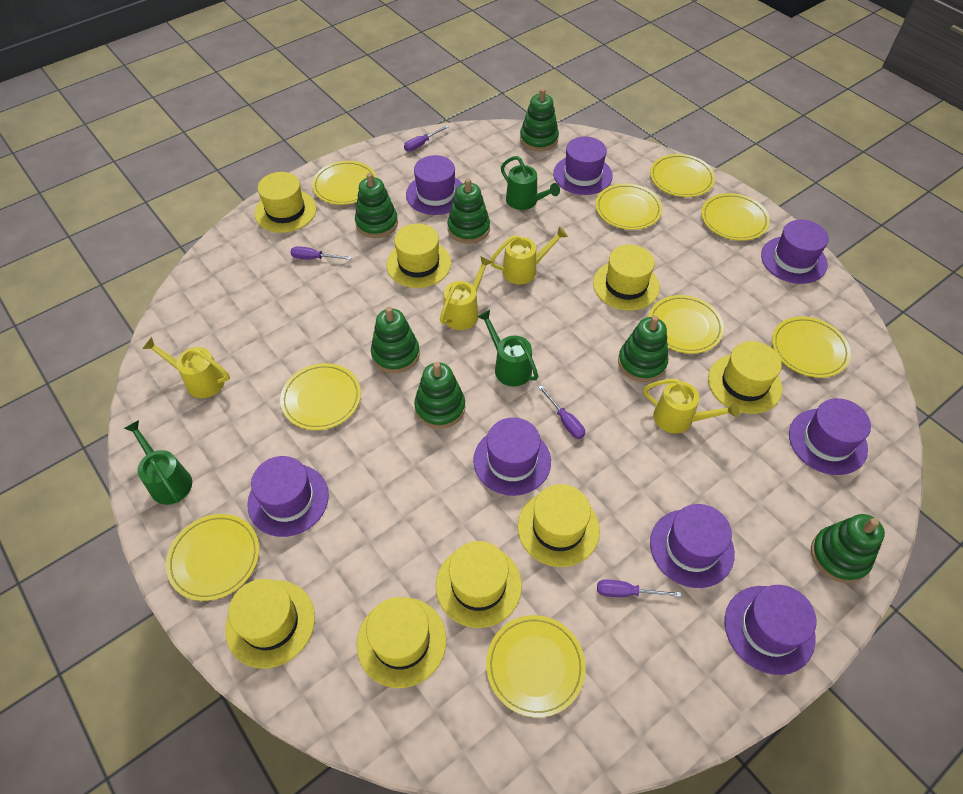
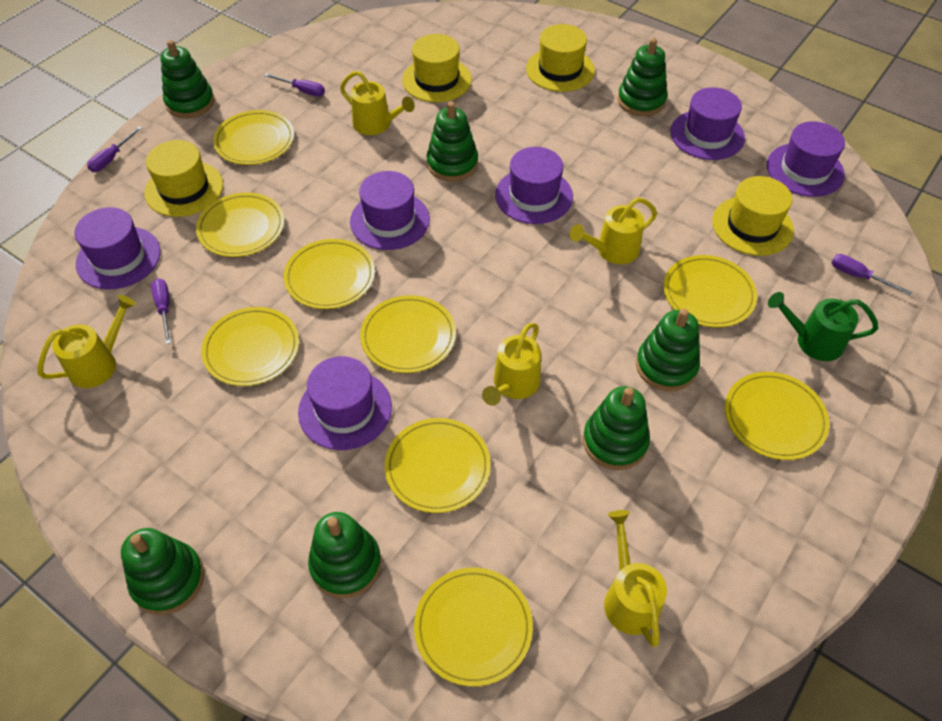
green watering can: [124,420,192,505] [477,310,538,386] [501,156,560,210] = 3 -> [768,292,878,361] = 1
purple hat: [247,456,329,537] [406,155,462,215] [473,417,551,496] [554,137,613,195] [650,504,735,588] [725,585,816,675] [761,220,829,284] [789,398,871,475] = 8 -> [75,207,161,289] [298,356,392,450] [350,171,430,250] [495,147,573,224] [670,87,745,160] [767,121,845,197] = 6
yellow hat: [225,579,315,668] [255,172,316,233] [357,597,447,688] [386,223,451,288] [436,541,522,628] [517,484,600,567] [593,245,660,311] [708,341,782,414] = 8 -> [144,140,223,217] [402,34,472,102] [526,24,595,92] [712,176,794,256] = 4
yellow watering can: [142,337,230,398] [440,256,492,330] [490,226,568,284] [643,379,740,433] = 4 -> [37,295,136,388] [340,71,415,135] [482,323,541,406] [570,198,657,264] [604,510,667,647] = 5

